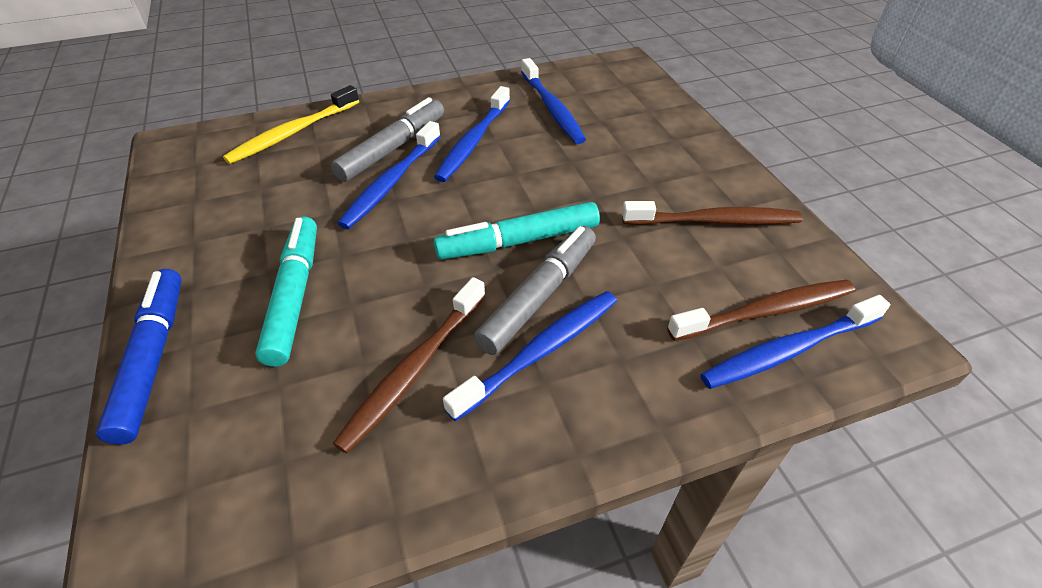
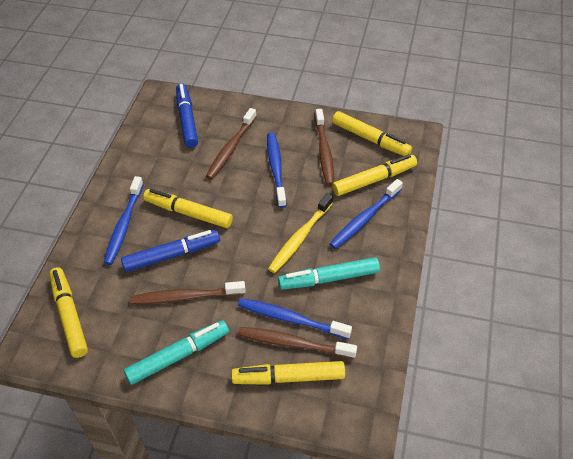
blue marker: [96,269,182,445] = 1 -> [121,230,220,272] [176,83,198,148] = 2
blue toothbrush: [337,121,441,229] [434,86,510,182] [443,291,617,421] [521,58,586,144] [700,295,890,389] = 5 -> [104,176,143,265] [238,298,352,339] [267,132,287,208] [329,179,403,249] = 4
brown toothbrush: [332,277,486,454] [622,201,803,225] [667,280,855,341] = 3 -> [130,281,246,304] [206,108,257,179] [238,327,357,359] [315,109,334,185] = 4
grey marker: [331,97,444,182] [474,226,596,355] = 2 -> none = 0
yellow marker: none = 0 -> [49,267,88,358] [143,189,233,228] [231,361,345,385] [332,111,412,156] [332,154,417,196] = 5

